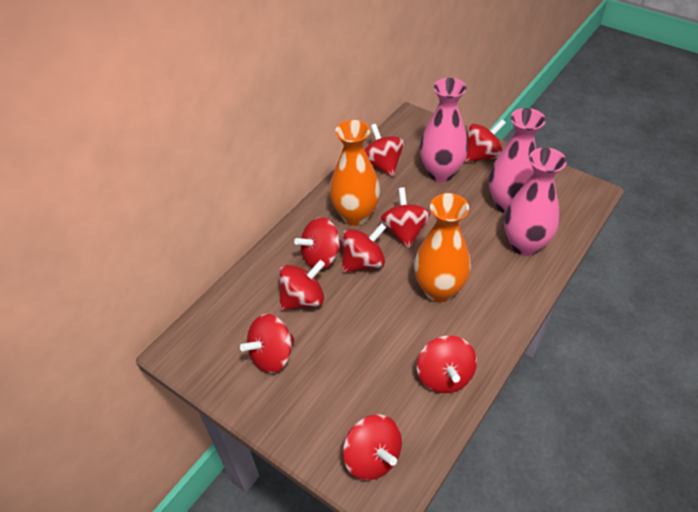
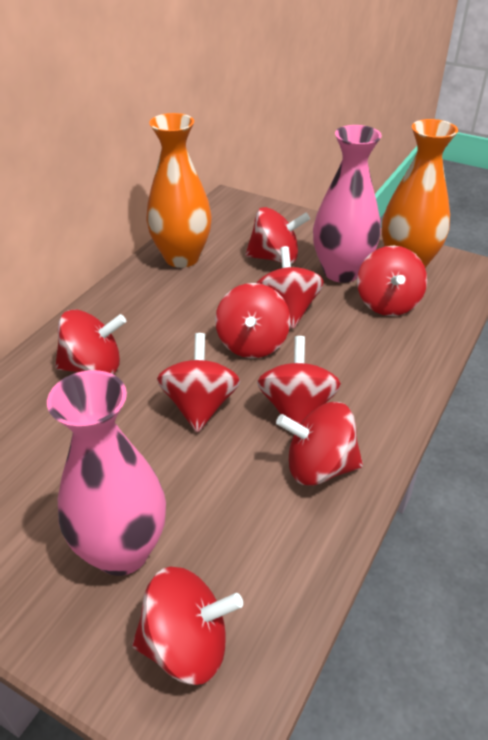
pink vase: [420,78,468,182] [489,108,546,214] [504,147,567,256] = 3 -> [47,370,166,576] [313,125,382,283] = 2

